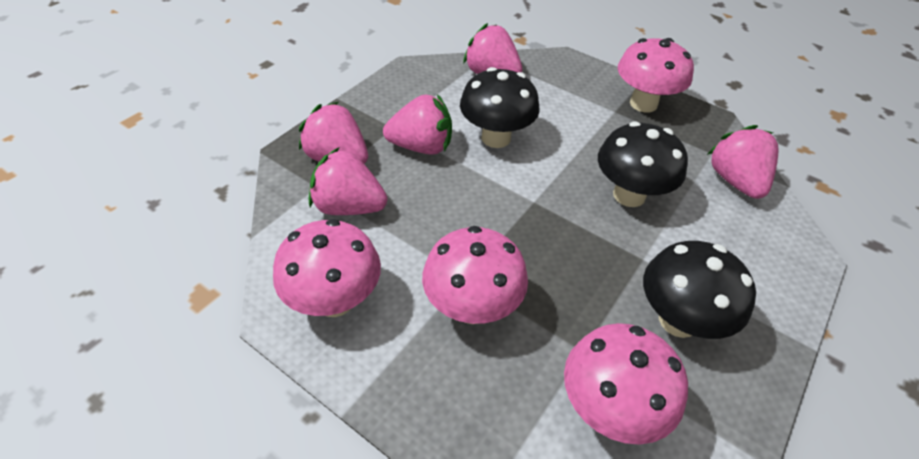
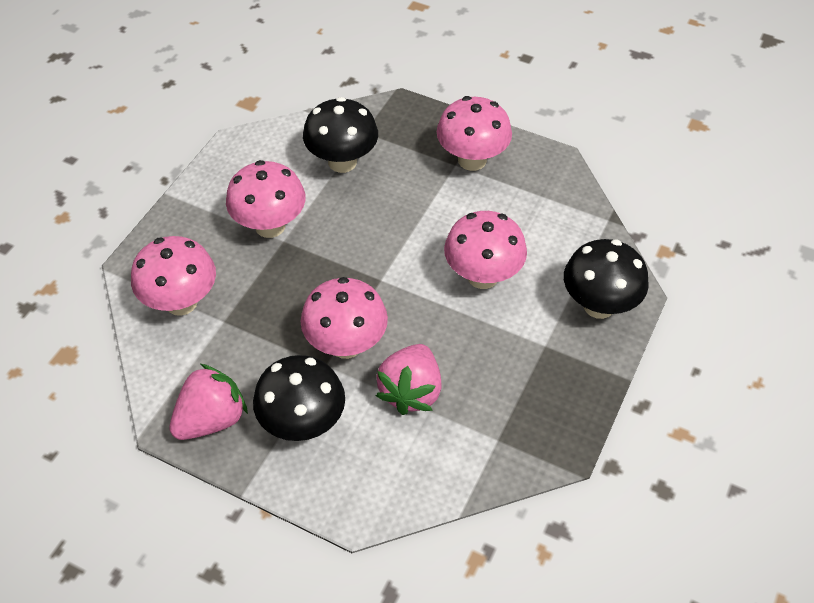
pink mushroom: [273,219,381,317] [422,226,528,324] [564,323,688,445] [618,38,694,113] = 4 -> [131,236,216,316] [226,160,306,238] [301,277,388,359] [437,96,512,171] [444,211,527,289] = 5
pink strawberry: [299,102,368,164] [309,147,387,215] [383,94,452,155] [463,23,522,74] [707,125,779,199] = 5 -> [169,364,248,440] [376,344,442,415] = 2

